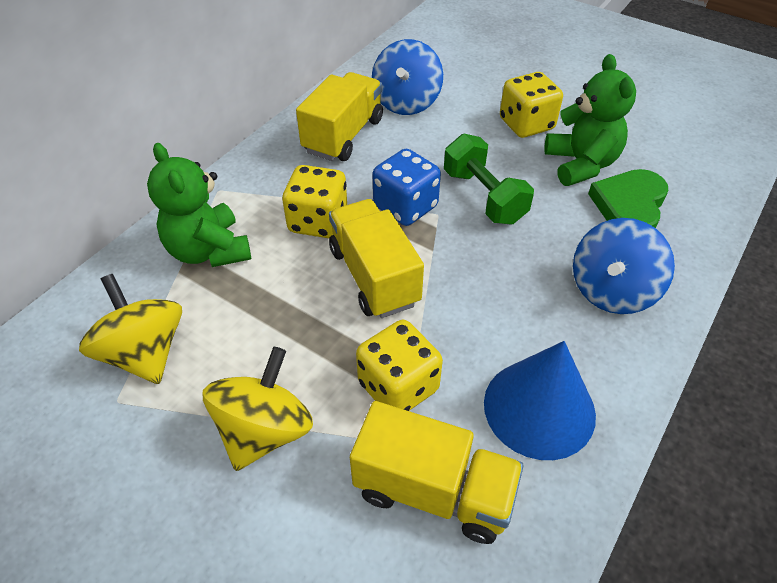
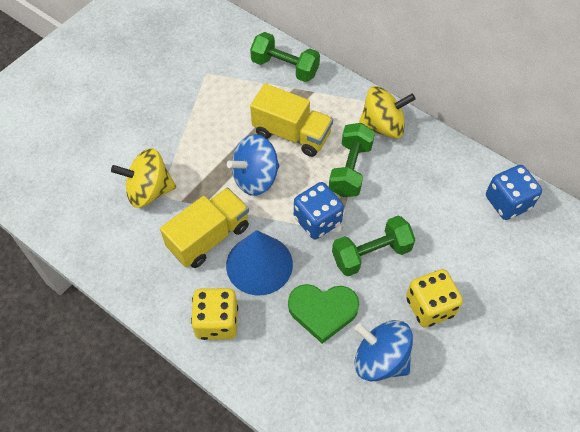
blue dice: [373,149,441,226] = 1 -> [294,182,344,239] [486,165,542,220] = 2
green dumbbell: [444,134,534,224] = 1 -> [250,32,320,82] [329,123,375,197] [332,216,415,276] = 3
green teddy bear: [147,143,251,267] [544,54,636,186] = 2 -> none = 0
yellow dice: [282,165,347,238] [356,320,443,411] [500,72,563,138] = 3 -> [191,288,238,340] [406,269,463,328] = 2
yellow truck: [296,72,383,161] [329,199,424,318] [350,401,524,544] = 3 -> [160,188,249,268] [250,84,333,157] = 2

